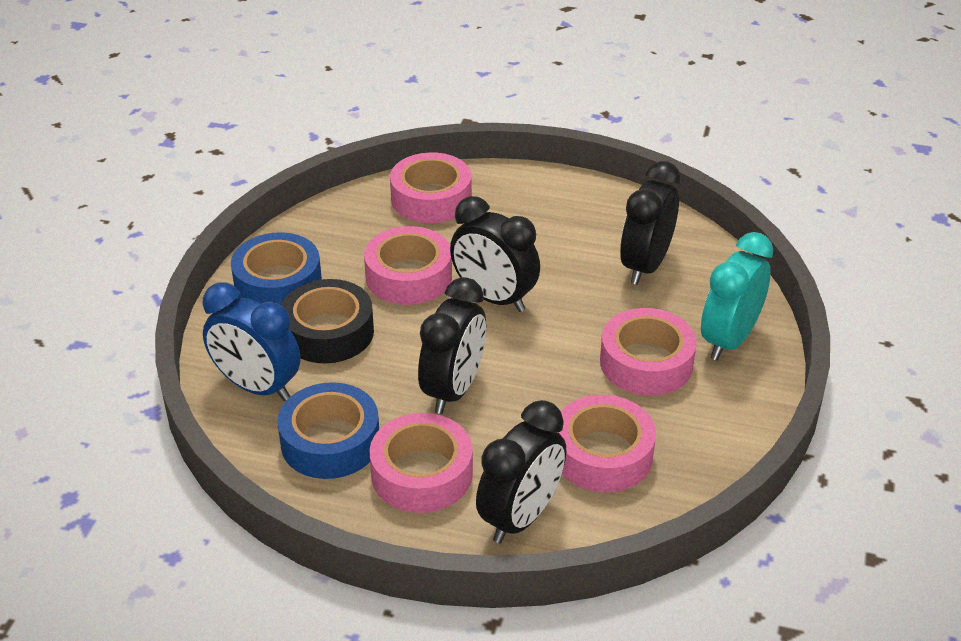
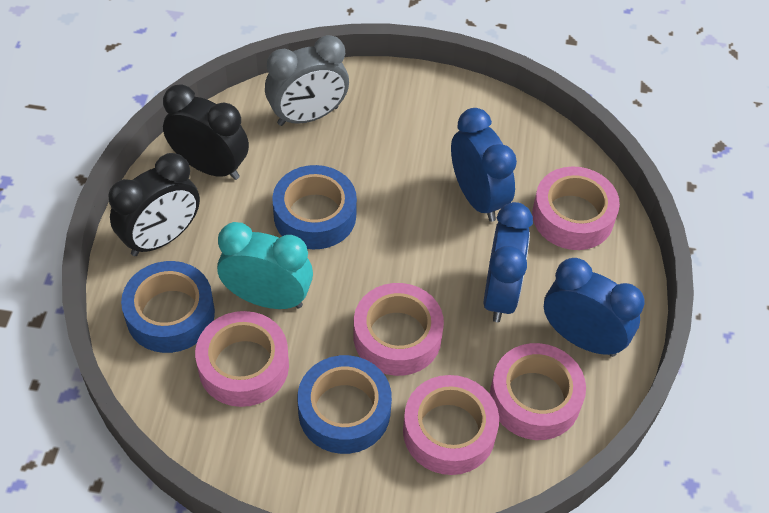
black clock: [418,277,486,414] [450,196,540,312] [476,400,566,544] [620,161,681,285] = 4 -> [108,153,200,256] [163,84,249,180] = 2
black tape: [281,279,374,363] = 1 -> none = 0
blue clock: [202,283,301,401] = 1 -> [451,108,517,222] [483,202,533,322] [544,258,645,357] = 3
blue tape: [231,232,322,305] [277,382,379,479] = 2 -> [121,261,215,353] [272,165,357,249] [298,355,392,454] = 3
grey clock: none = 0 -> [265,35,349,126] = 1

